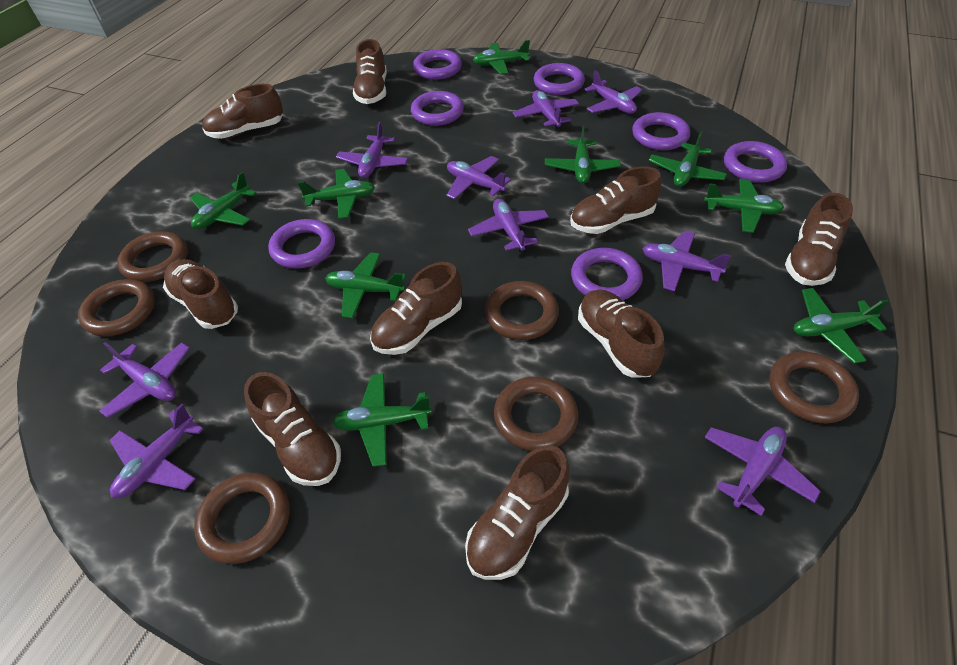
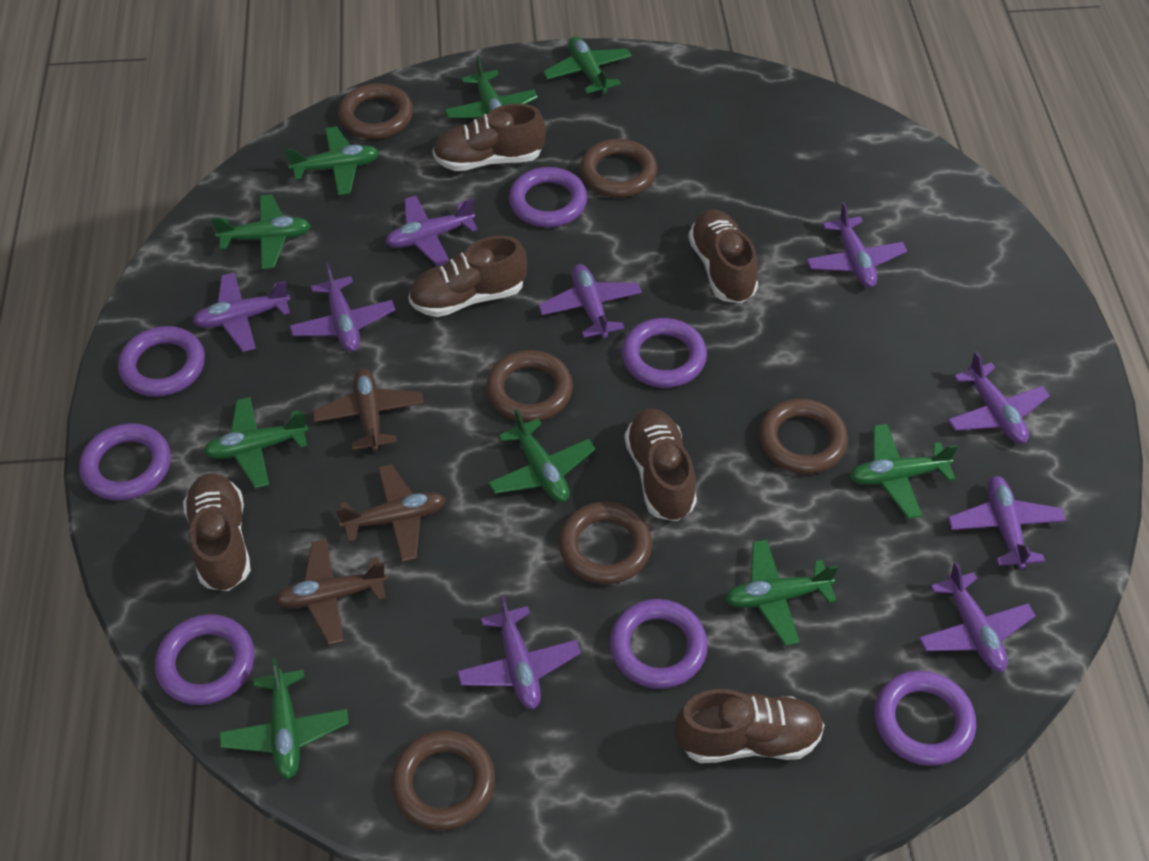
brown plane: none = 0 -> [275,539,387,645] [312,368,424,452] [336,464,446,562] = 3
brown shoe: [163,259,238,329] [202,84,283,139] [244,372,341,486] [353,39,387,104] [370,262,462,355] [465,445,569,580] [570,166,661,234] [578,289,665,378] [785,193,853,286] = 9 -> [183,473,251,591] [409,236,527,317] [432,103,546,171] [624,409,697,521] [675,689,824,763] [688,209,758,303] = 6

